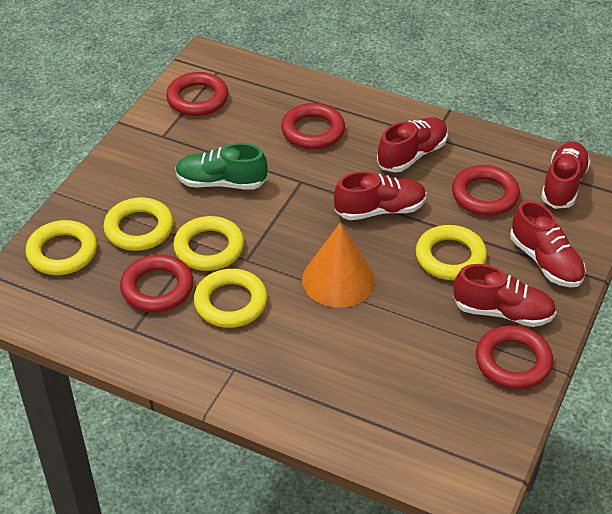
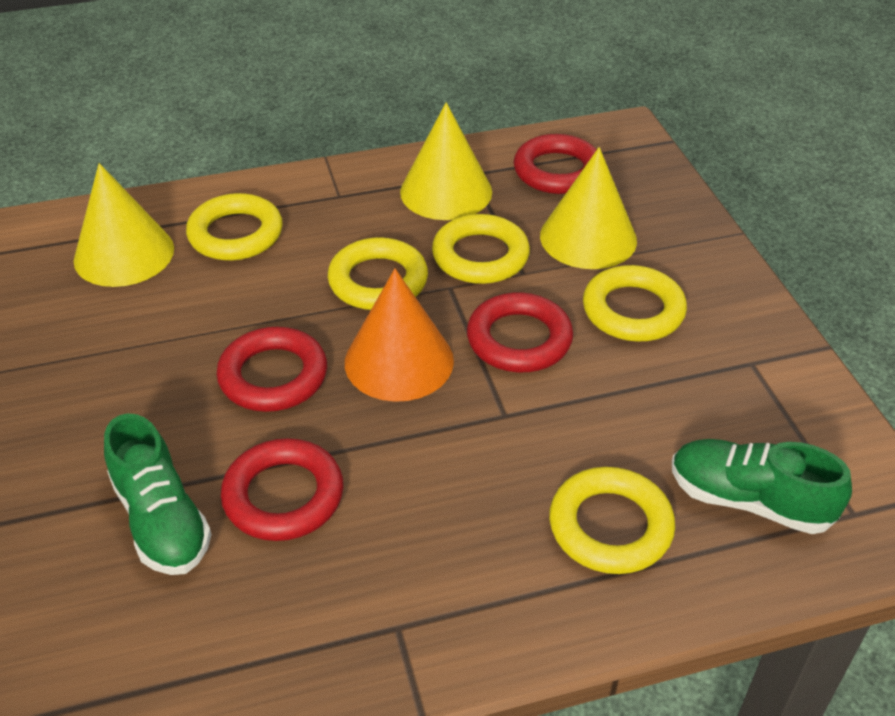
green shoe: [175,143,268,190] = 1 -> [104,413,212,575] [672,439,852,534] = 2
red ring: [120,254,193,312] [166,72,228,116] [281,103,345,149] [452,165,520,216] [476,325,553,390] = 5 -> [217,327,327,412] [221,438,344,541] [467,292,573,372] [514,134,597,194] = 4
red shoe: [334,171,427,220] [377,117,448,173] [453,264,556,327] [510,200,586,287] [541,142,591,209] = 5 -> none = 0
yellow cone: none = 0 -> [74,163,174,287] [400,102,492,220] [540,147,637,269] = 3

